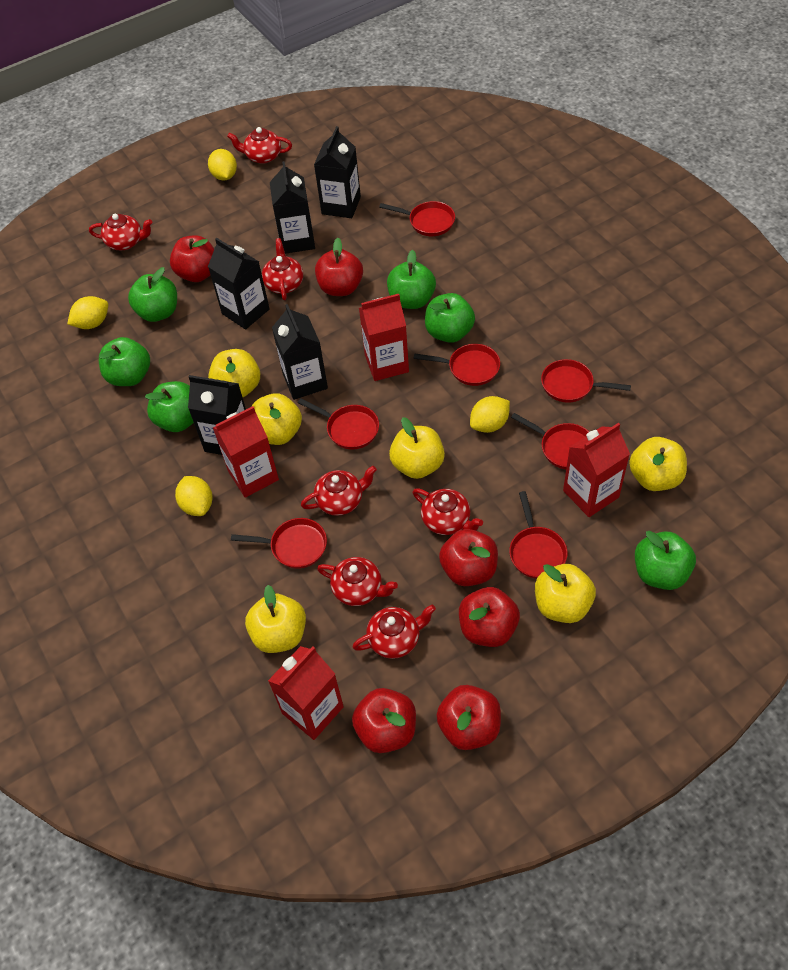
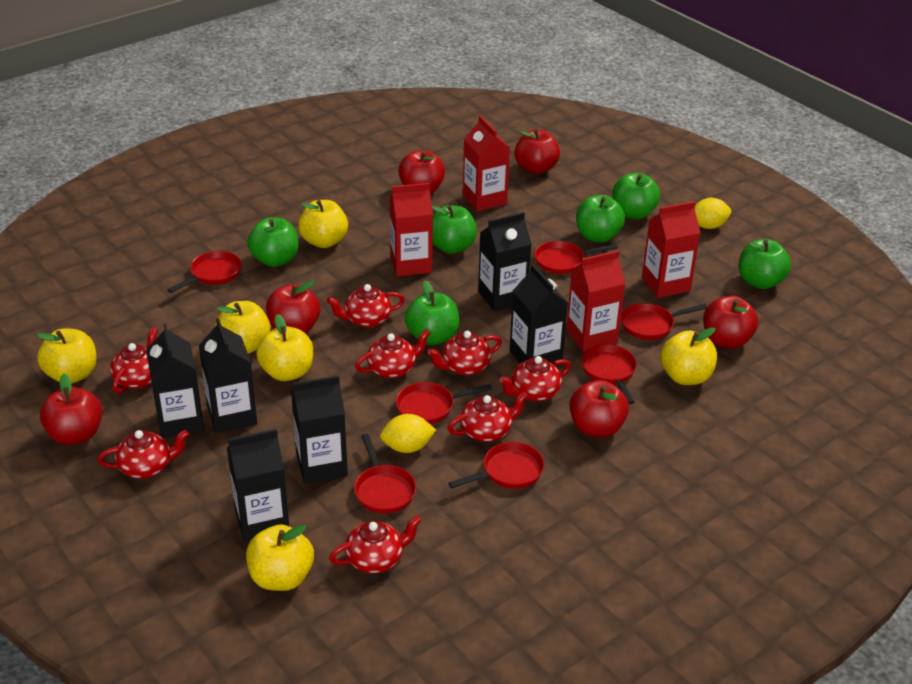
black carton: [188,375,246,455] [208,238,270,329] [270,161,315,254] [272,304,328,400] [314,126,361,218] = 5 -> [146,323,204,438] [199,318,257,433] [227,429,289,542] [291,375,348,484] [478,212,532,312] [510,264,568,364] = 6
red teapot: [89,214,153,250] [227,127,292,164] [262,238,303,300] [301,466,377,516] [317,557,398,606] [352,604,436,659] [412,488,483,535] = 7 -> [97,430,189,479] [110,327,157,394] [327,284,405,328] [329,515,422,573] [355,329,431,378] [427,331,502,375] [447,391,528,442] [499,356,571,402] = 8
yellow lemon: [67,296,108,329] [175,476,213,516] [208,149,237,180] [470,396,510,433] = 4 -> [380,414,436,453] [695,198,731,229] = 2

